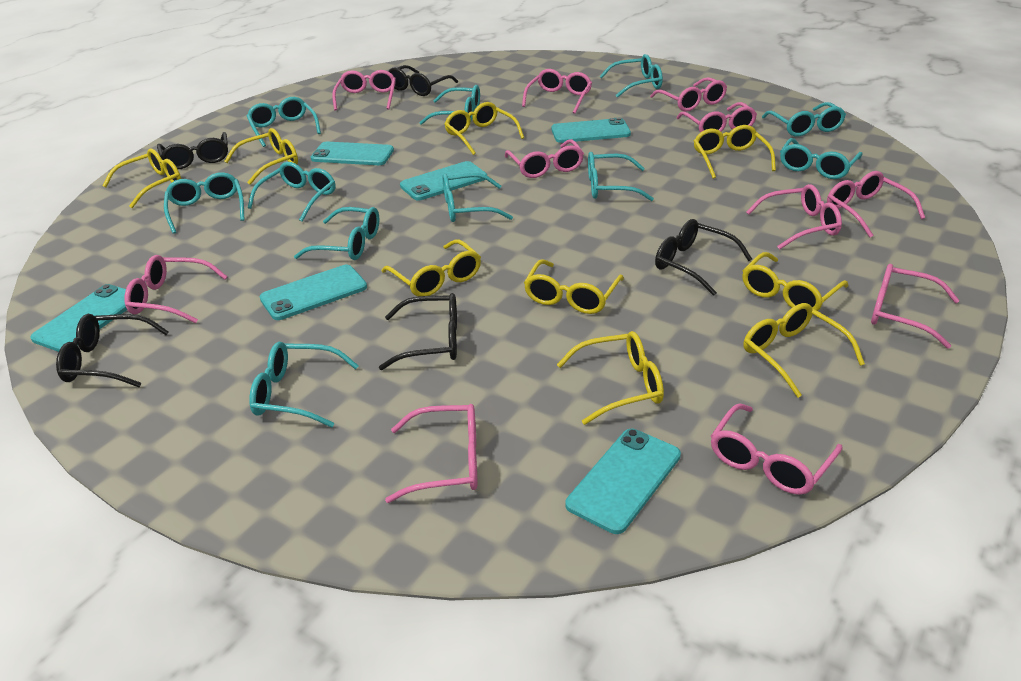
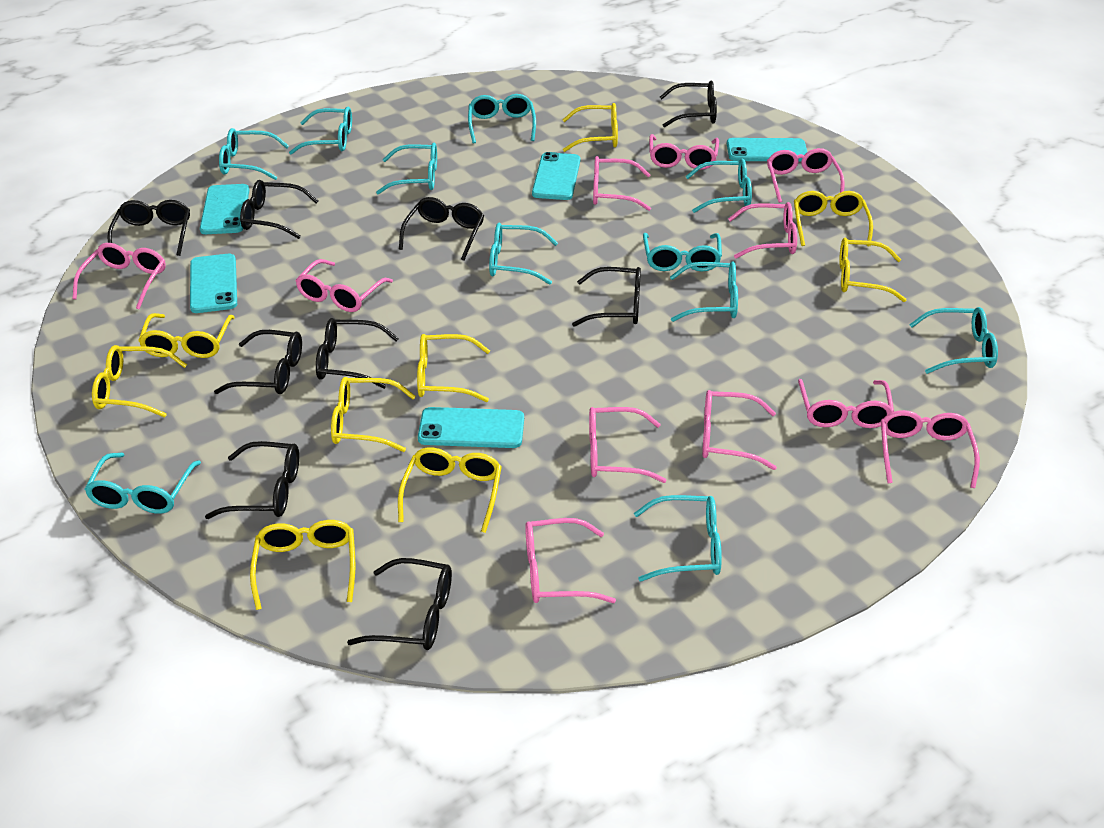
black glasses: [56,314,169,387] [157,132,228,169] [379,293,457,370] [388,65,458,96] [655,219,752,296] = 5 -> [107,200,190,256] [205,441,299,519] [214,330,302,394] [240,180,318,239] [316,318,399,389] [347,558,452,650] [399,197,484,261] [572,267,641,327] [660,81,717,127] = 9
turquoise phone: [31,284,127,352] [260,265,367,320] [311,142,394,165] [400,161,487,200] [551,118,631,143] [566,429,681,534] = 6 -> [190,254,237,313] [200,184,249,234] [418,407,524,448] [532,152,580,200] [727,138,807,162] = 5

